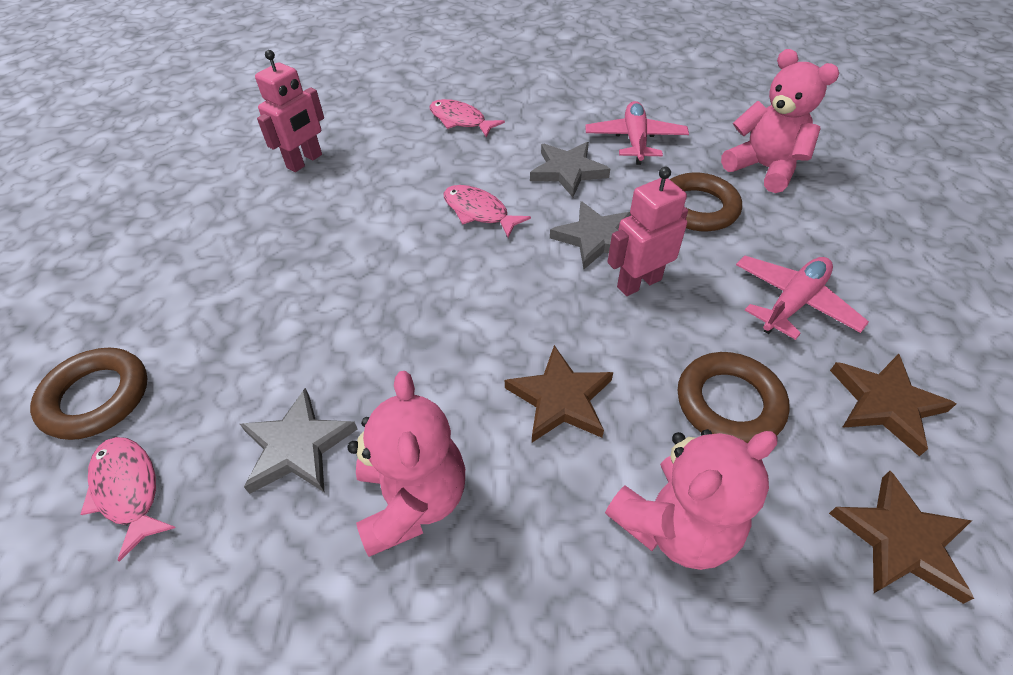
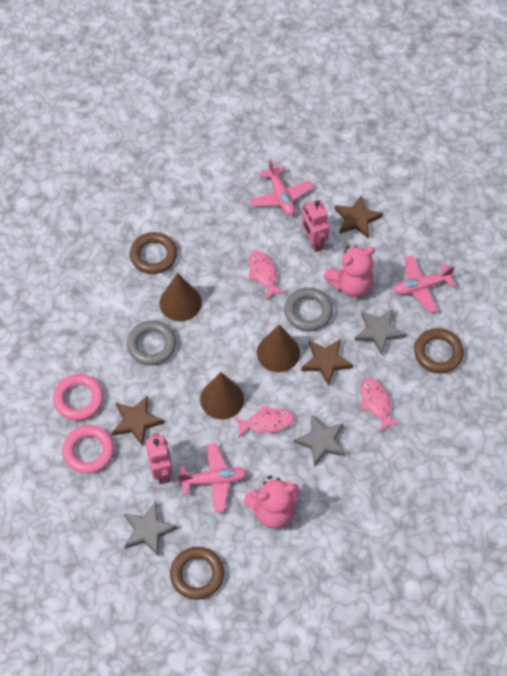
brown cone: none = 0 -> [159,273,202,321] [200,372,244,419] [257,324,300,372] = 3
grey ring: none = 0 -> [127,321,176,366] [284,288,333,331] = 2
pink plane: [585,101,689,165] [736,256,869,340] = 2 -> [177,443,247,513] [250,159,313,216] [394,255,455,313] = 3
pink ring: none = 0 -> [53,374,104,421] [62,425,114,474] = 2
pink teddy bear: [347,371,465,557] [605,429,778,570] [721,49,839,193] = 3 -> [244,476,299,529] [323,246,375,297] = 2

